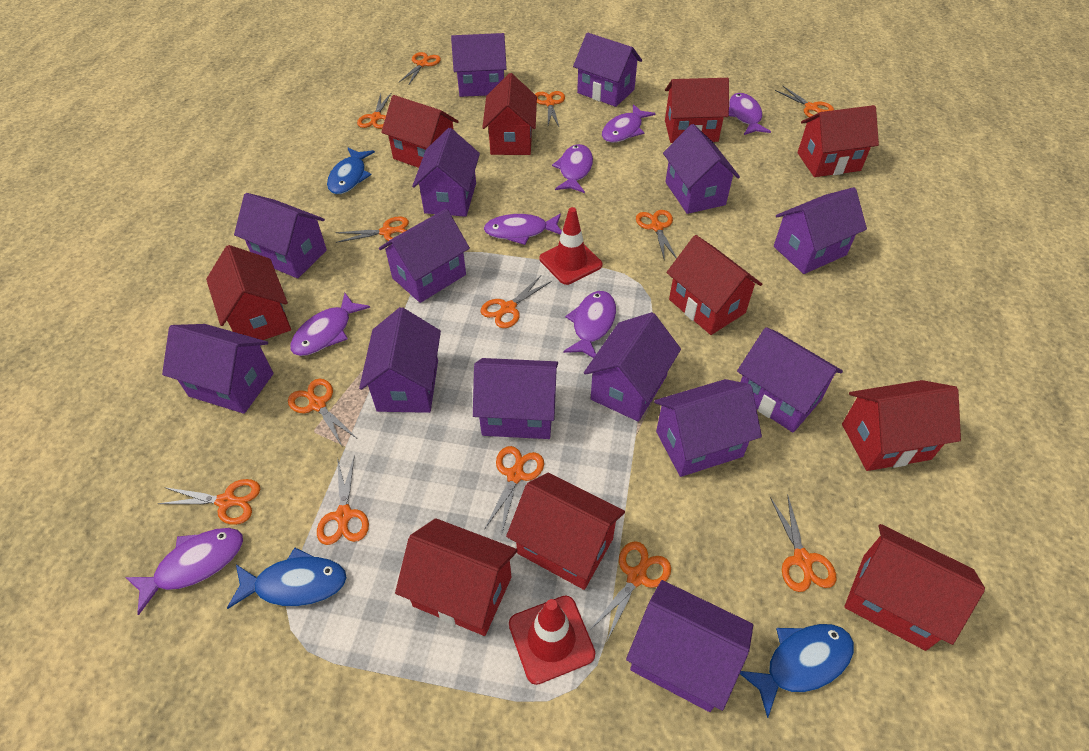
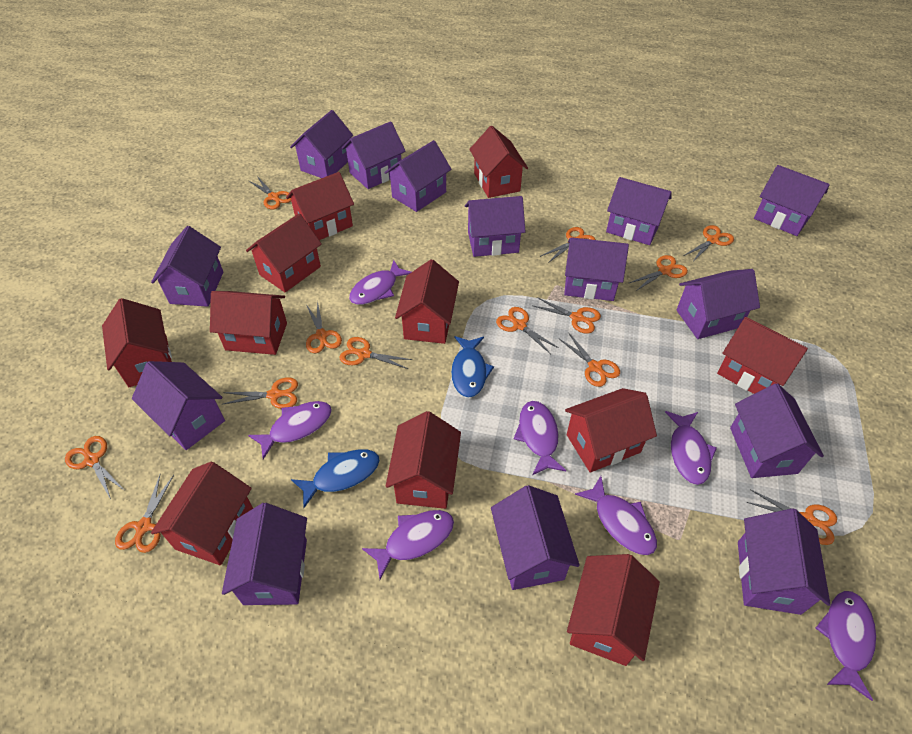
blue fish: [227,548,347,609] [327,148,375,194] [740,624,854,718] = 3 -> [291,449,380,508] [451,336,494,398] = 2
red house: [206,245,291,340] [381,95,459,168] [395,518,518,636] [482,73,537,155] [506,473,625,590] [665,78,729,143] [667,235,762,335] [797,105,879,177] [842,380,961,471] [844,524,985,651] = 10 -> [102,298,172,387] [151,462,253,565] [210,291,287,355] [246,213,322,292] [286,172,354,240] [386,411,461,509] [395,259,459,344] [469,126,528,198] [565,388,657,473] [567,554,660,666] [717,317,808,394] = 11
red traffic cone: [509,596,595,685] [540,207,602,285] = 2 -> none = 0

